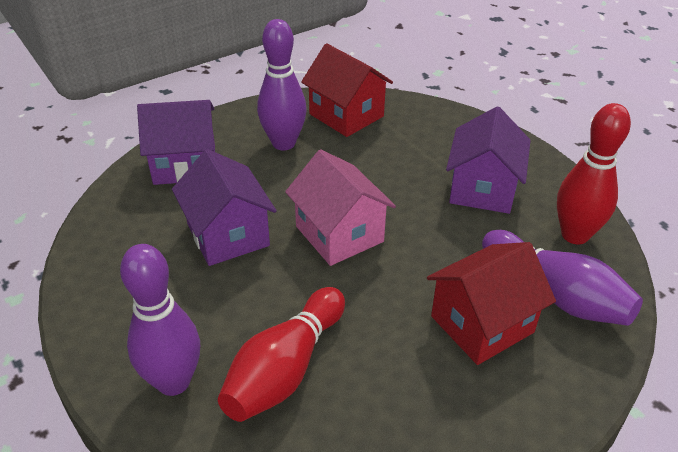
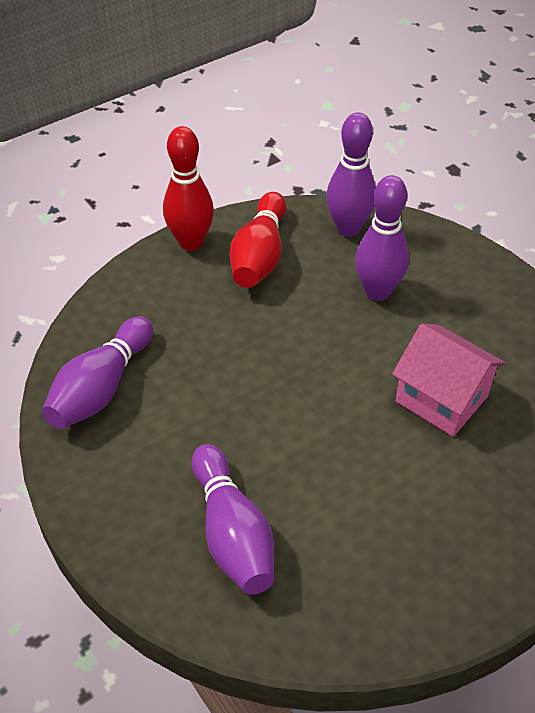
purple bowling pin: [120,244,200,396] [257,19,307,150] [482,230,643,326] = 3 -> [42,317,153,429] [192,444,274,595] [326,112,376,237] [355,175,409,301] = 4
purple house: [137,100,215,185] [172,149,277,266] [446,106,531,214] = 3 -> none = 0
red house: [301,43,393,137] [427,242,556,365] = 2 -> none = 0

